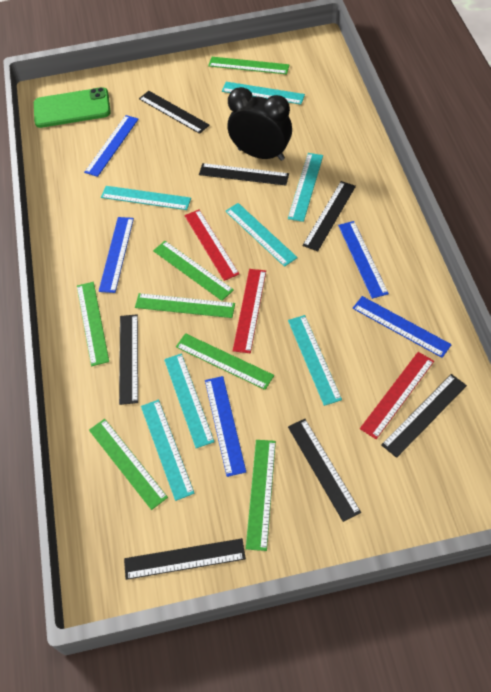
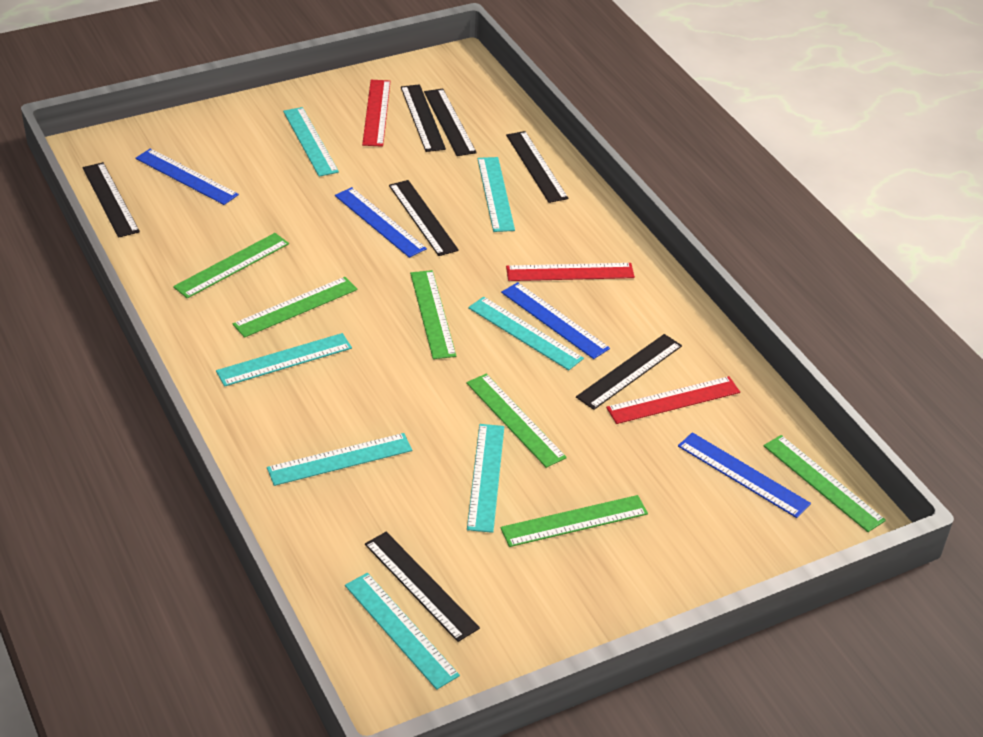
black clock: [228,87,292,161] = 1 -> none = 0
blue ruler: [84,115,139,177] [99,217,134,293] [205,376,246,477] [338,221,389,299] [353,296,452,358] = 5 -> [135,148,239,205] [335,187,427,258] [501,282,610,359] [678,432,811,518] = 4
green phone: [34,87,111,128] = 1 -> none = 0
green ruler: [77,282,109,366] [89,419,168,510] [135,293,235,318] [153,241,234,301] [176,333,274,390] [208,57,290,75] [246,440,276,551] = 7 -> [173,233,289,298] [233,277,357,338] [410,270,456,359] [466,374,567,468] [500,495,648,547] [764,435,886,532] = 6

